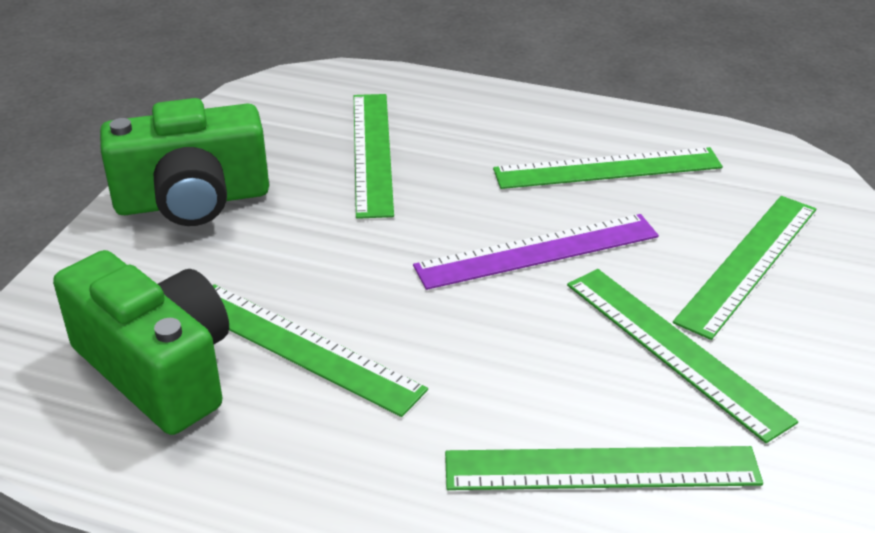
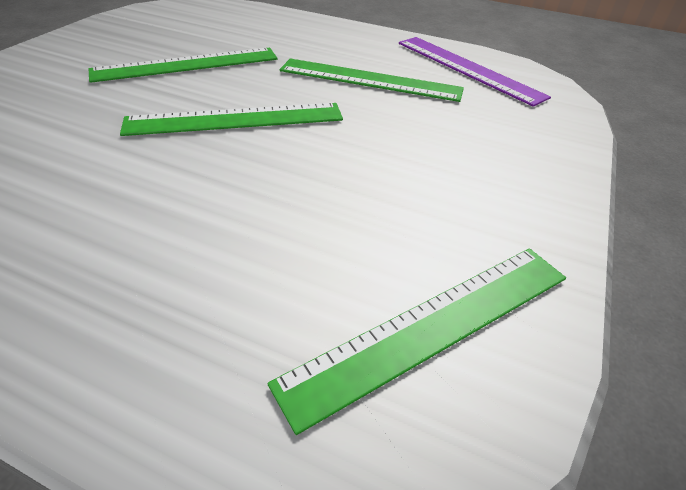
green camera: [53,250,229,435] [100,98,269,226] = 2 -> none = 0
green ruler: [212,284,428,417] [354,94,394,219] [445,446,763,490] [493,147,723,189] [567,269,798,443] [673,196,816,340] = 6 -> [89,48,278,83] [120,103,343,136] [268,249,566,435] [280,59,464,102] = 4

